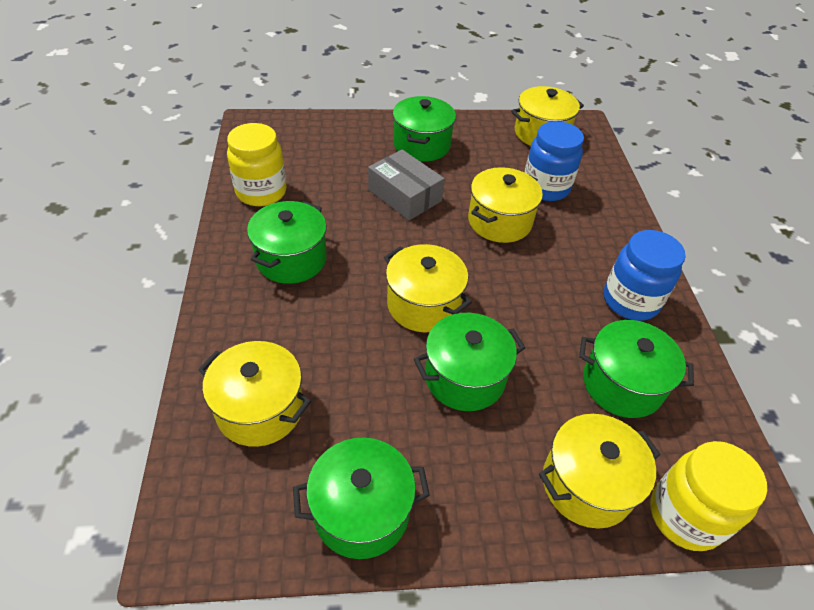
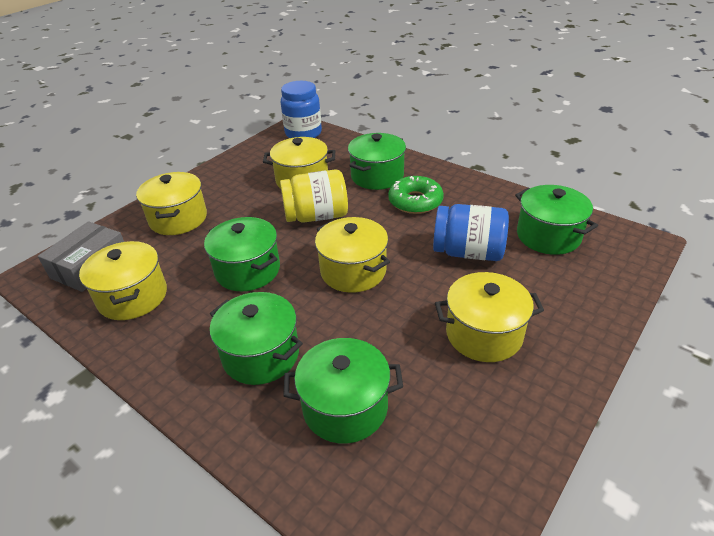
green donut: none = 0 -> [388,176,444,214] = 1
yellow jar: [227,123,287,206] [650,441,767,551] = 2 -> [280,169,348,223] = 1

